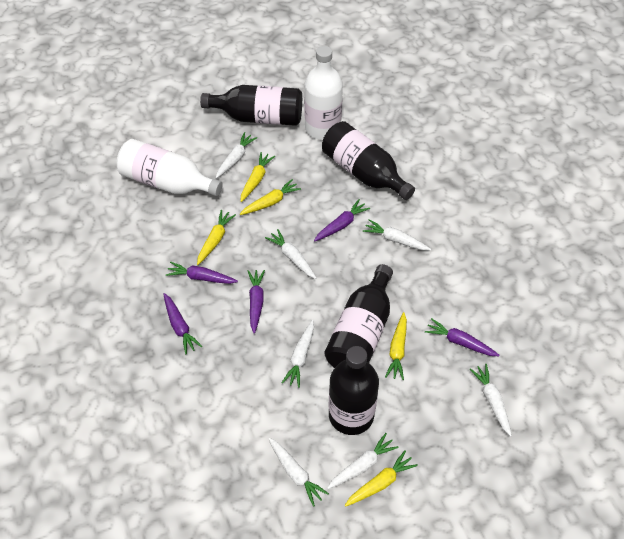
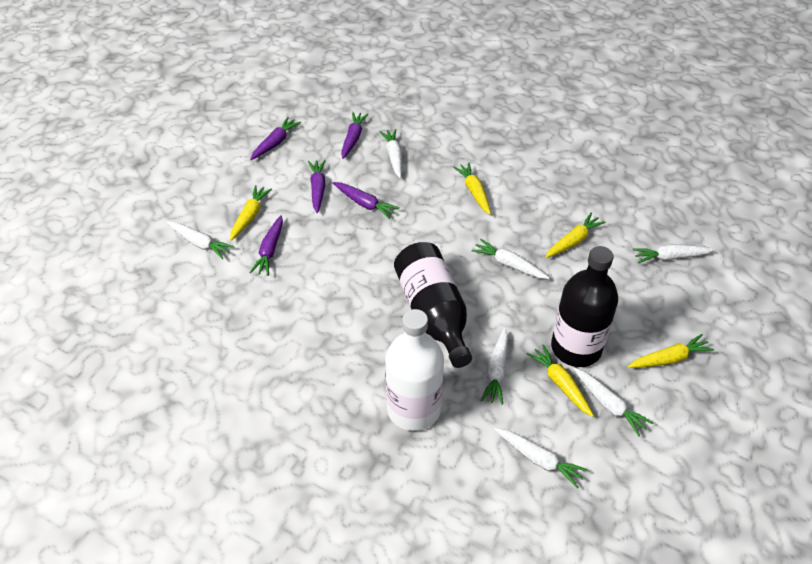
black bottle: [200,85,302,126] [322,121,415,200] [324,264,393,368] [329,346,379,435] = 4 -> [394,242,472,368] [551,246,618,367] = 2
white bottle: [116,139,223,196] [304,46,343,140] = 2 -> [385,309,444,431] = 1

